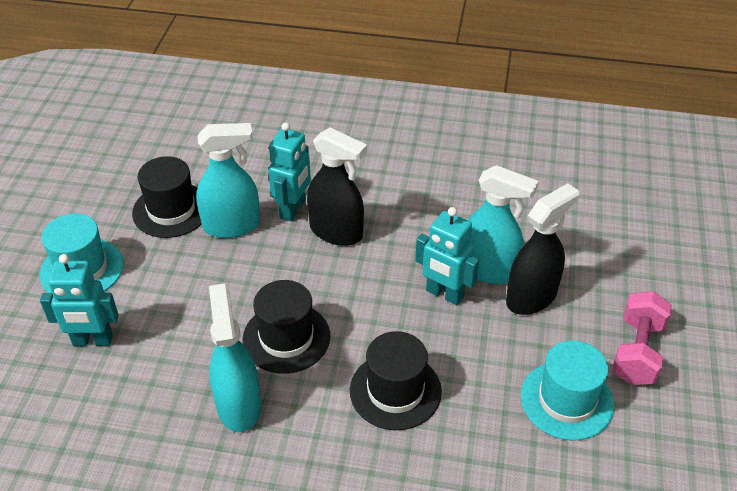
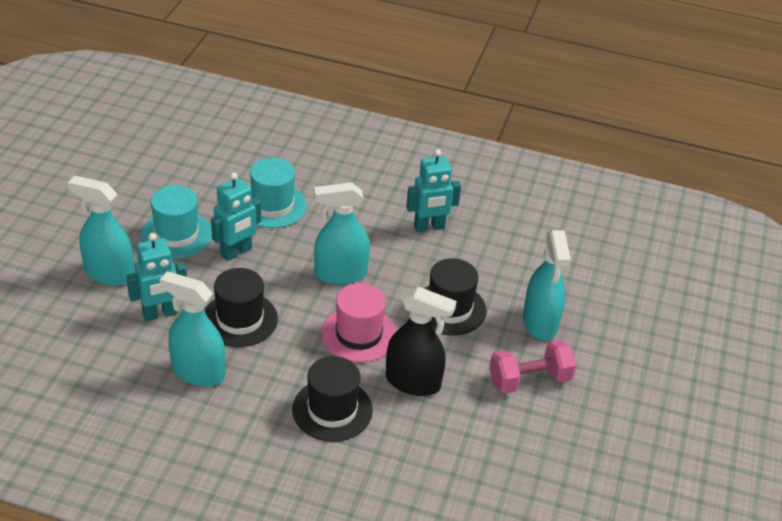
black spray bottle: [307,128,367,246] [506,183,579,315] = 2 -> [386,286,457,396] = 1
pink hat: none = 0 -> [321,283,396,362] = 1
turquoise spray bottle: [196,123,260,238] [209,283,261,432] [468,165,538,284] = 3 -> [68,175,134,286] [160,271,225,387] [314,182,370,285] [523,230,571,341] = 4

